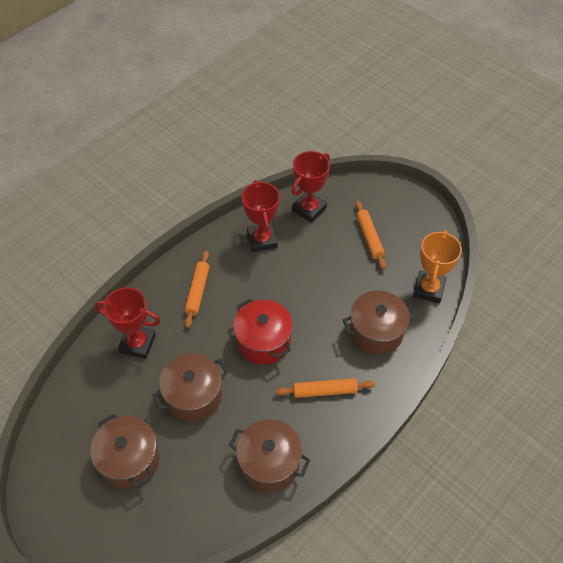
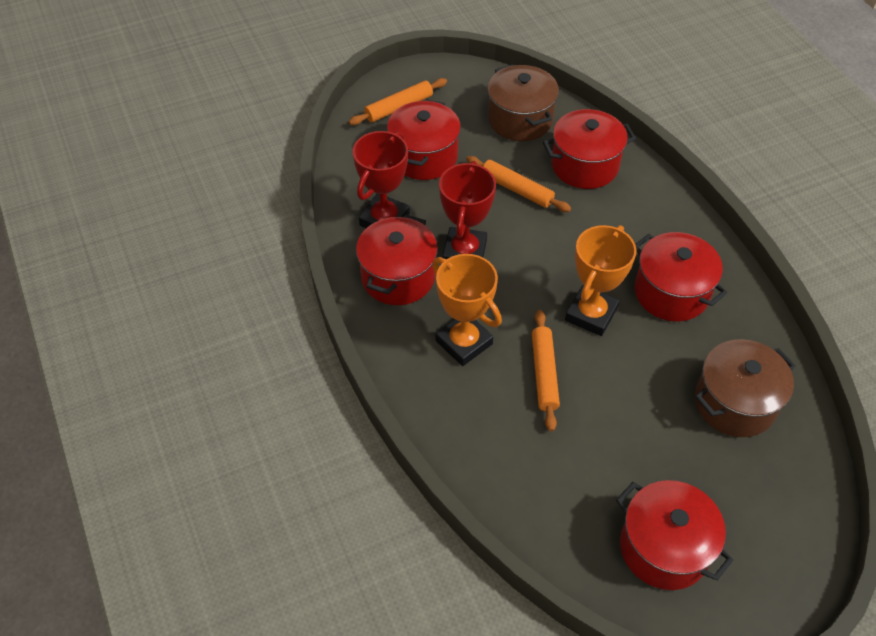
brown pot: [90,413,159,489] [152,353,229,422] [229,419,310,492] [343,291,417,355] = 4 -> [488,64,559,141] [695,339,796,437] = 2
orange trophy: [413,230,462,303] = 1 -> [432,254,502,366] [565,225,637,336] = 2
red pot: [233,298,293,365] = 1 -> [356,214,438,305] [387,99,461,180] [543,109,636,189] [616,480,733,590] [634,232,727,322] = 5
red trophy: [95,287,161,359] [241,180,280,252] [291,151,330,223] = 3 -> [353,131,410,228] [439,161,496,259] = 2

